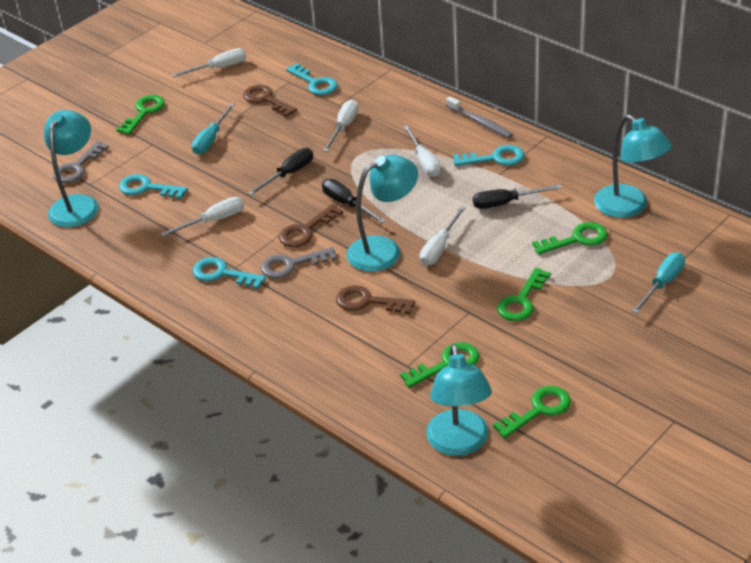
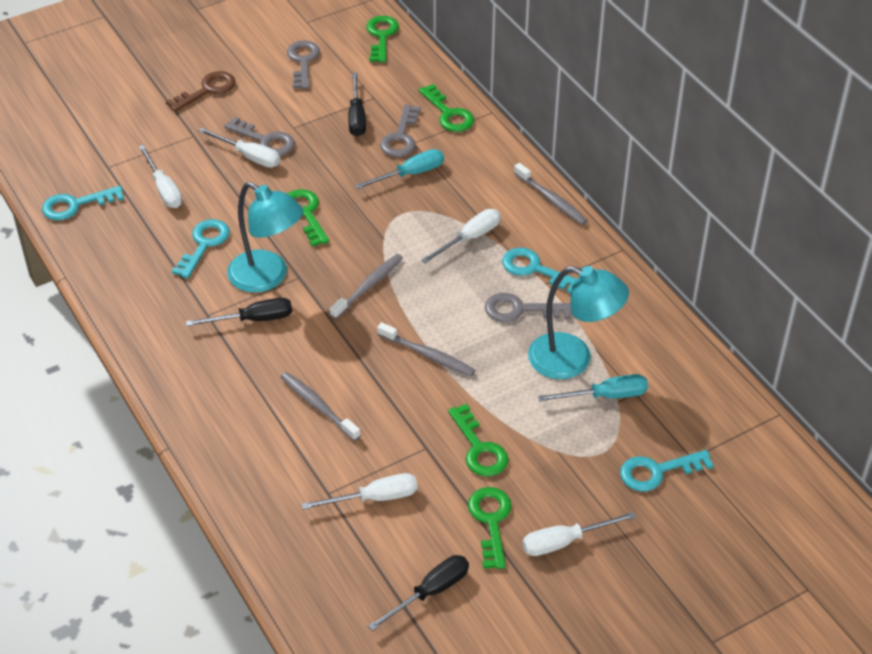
brown key: [243,85,297,117] [279,204,343,248] [336,285,415,314] = 3 -> [166,71,236,112] = 1
grey key: [53,141,109,184] [260,247,337,279] = 2 -> [224,117,295,156] [287,41,320,89] [380,105,421,157] [485,293,571,322] = 4
grey toothbrush: [446,96,513,138] = 1 -> [281,372,361,441] [330,254,403,319] [377,322,475,376] [514,163,588,225] = 4
turquoise lamp: [44,110,99,227] [347,155,418,272] [426,344,492,456] [594,114,672,218] = 4 -> [227,182,303,293] [528,266,629,379] = 2

